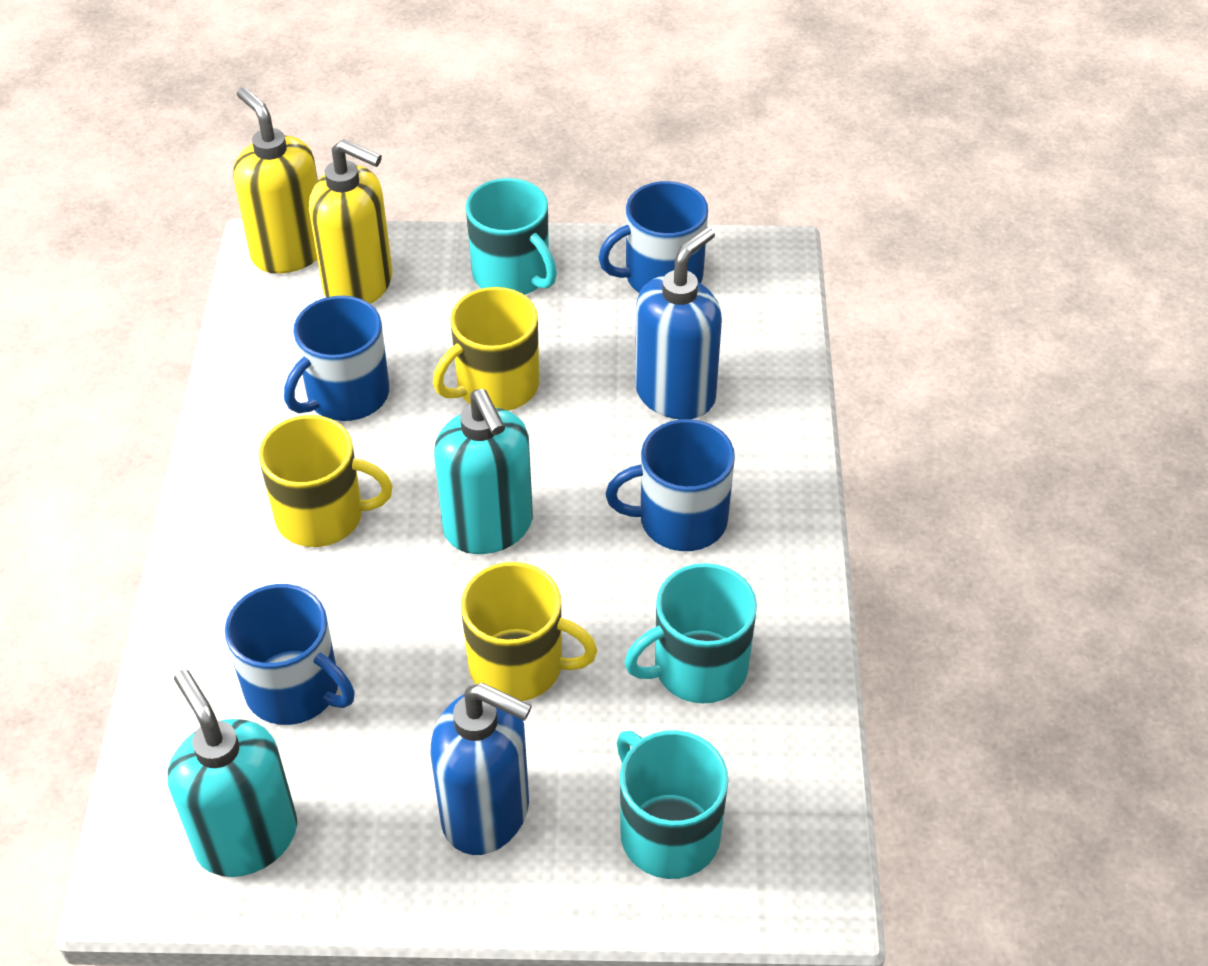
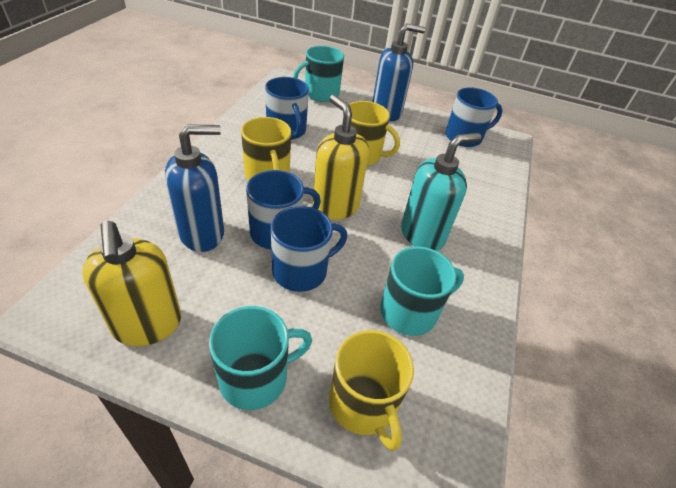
turquoise soap dispenser: [168,669,297,877] [434,389,533,554] = 2 -> [401,133,481,251] = 1

